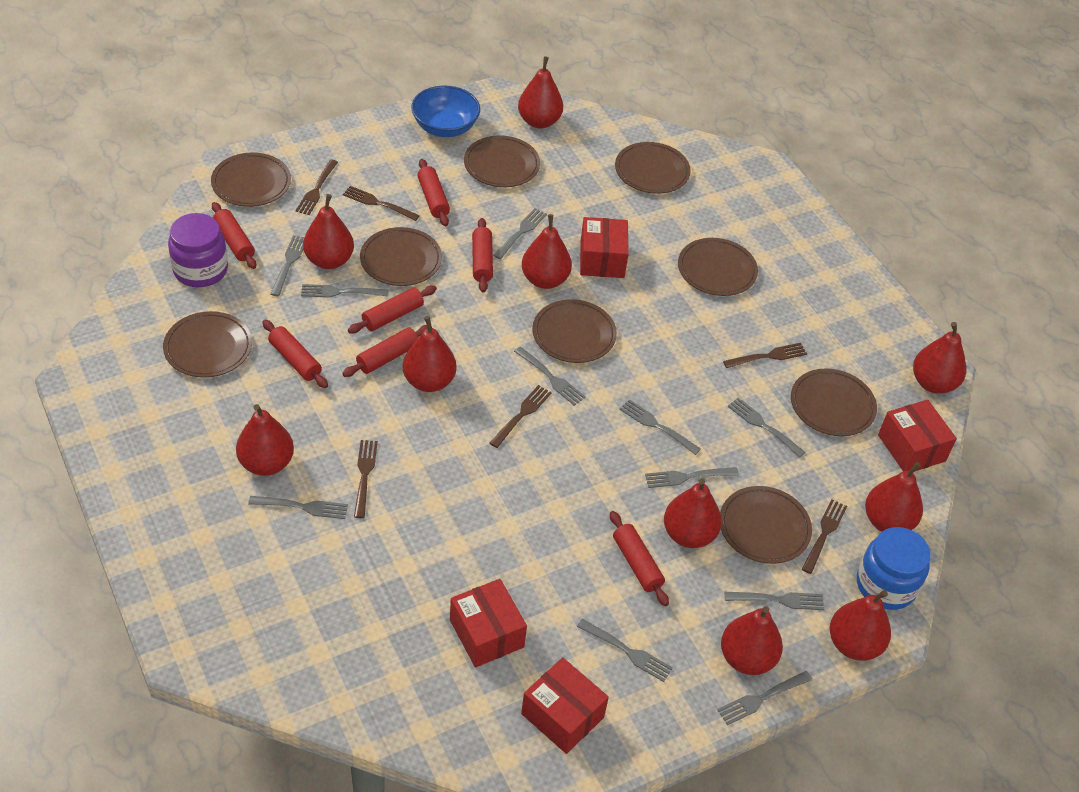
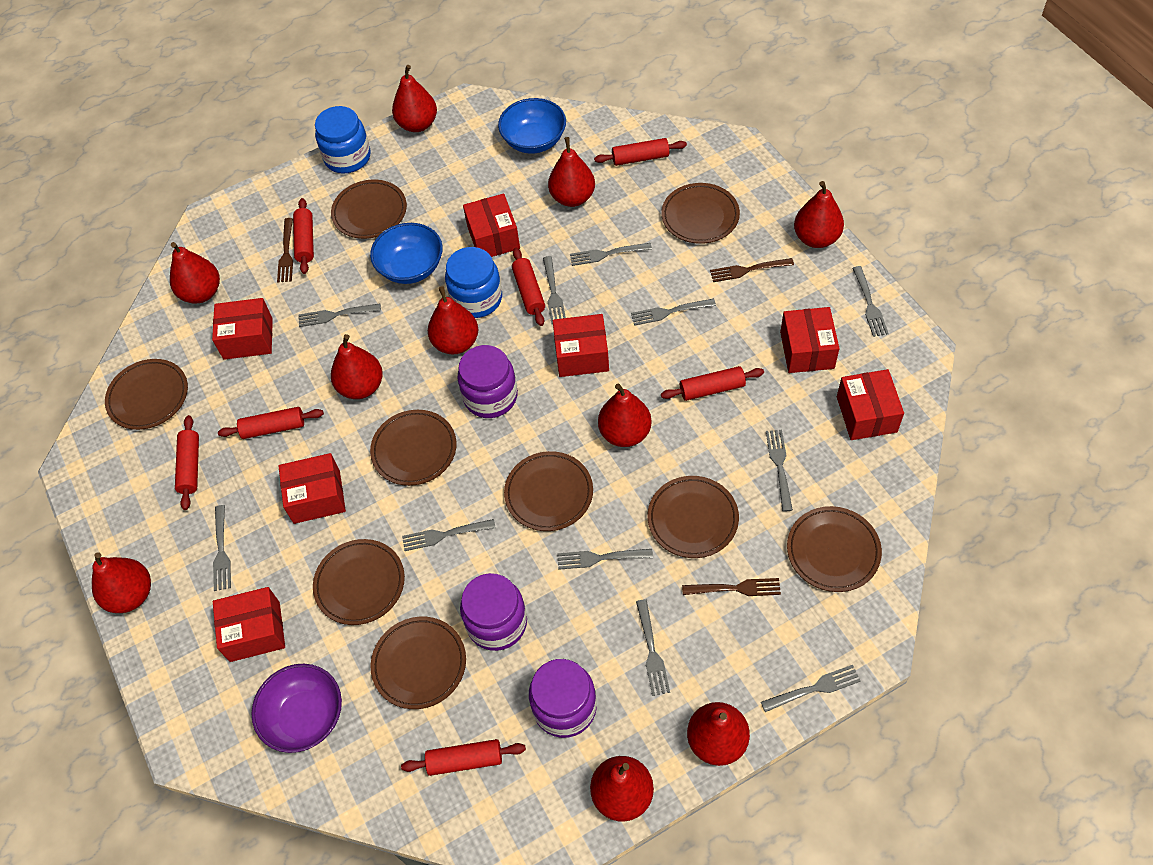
blue bowl: [411,86,480,137] = 1 -> [370,223,443,284] [498,98,566,154] = 2
blue jar: [857,527,931,610] = 1 -> [315,106,371,173] [445,247,502,318] = 2
brown fork: [296,160,338,215] [343,186,420,221] [354,440,378,518] [490,385,552,448] [723,343,807,368] [802,499,847,574] = 6 -> [277,218,293,283] [682,578,781,596] [710,258,794,282] = 3
purple bowl: none = 0 -> [252,664,342,753] = 1
purple jar: [168,213,228,287] = 1 -> [457,345,518,418] [460,573,527,651] [529,659,597,738] = 3
red box: [450,579,527,667] [521,657,609,754] [580,217,629,278] [878,400,957,472] = 4 -> [212,298,273,360] [213,587,285,662] [279,453,346,524] [463,193,520,257] [553,314,609,377] [780,307,839,373] [837,369,904,440] = 7

